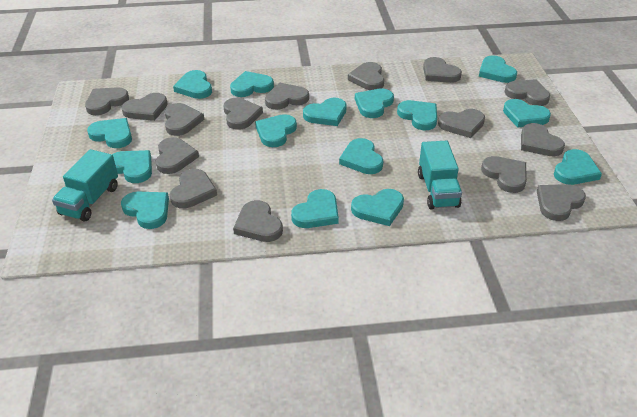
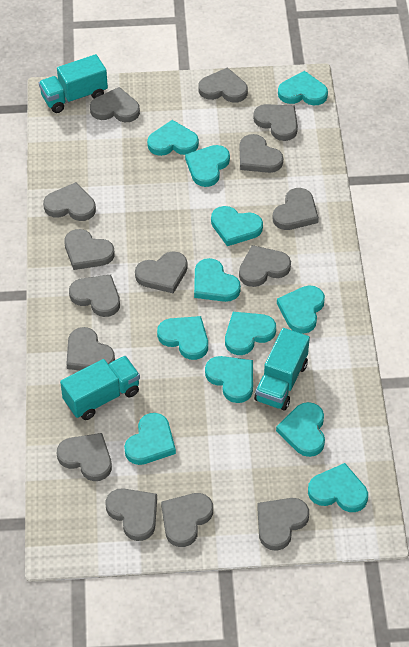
turquoise heart: [87,118,132,148] [112,150,152,183] [121,192,169,229] [173,70,212,99] [230,71,274,97] [255,114,297,147] [291,189,339,228] [303,98,347,126] [339,138,383,174] [351,189,404,226] [355,89,394,118] [397,100,437,130] [479,55,517,83] [503,99,551,128] [554,149,602,185] = 15 -> [124,413,176,465] [147,120,199,156] [157,316,208,360] [185,145,230,187] [194,258,241,302] [205,356,253,403] [211,206,263,246] [225,312,276,355] [276,402,325,457] [277,286,325,334] [278,71,328,105] [308,463,368,512] = 12
turquoise truck: [52,149,118,222] [418,140,462,209] = 2 -> [39,54,108,113] [60,356,140,420] [254,328,310,410] = 3

